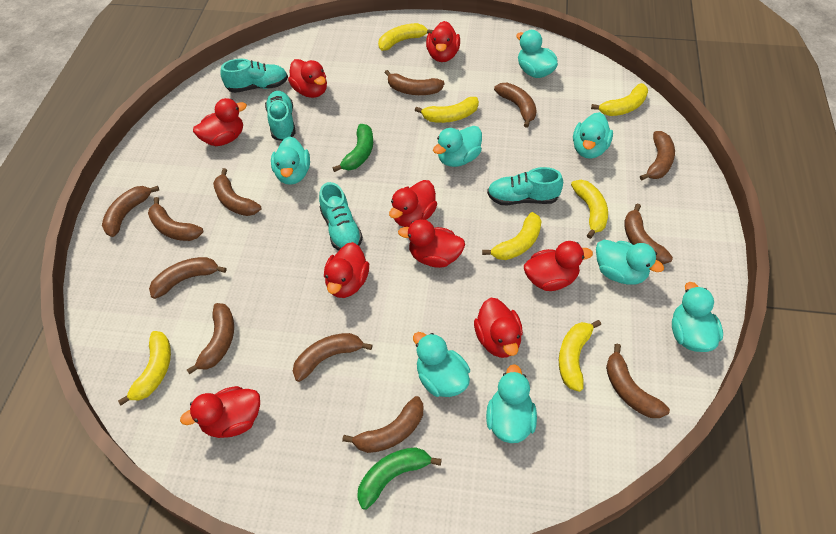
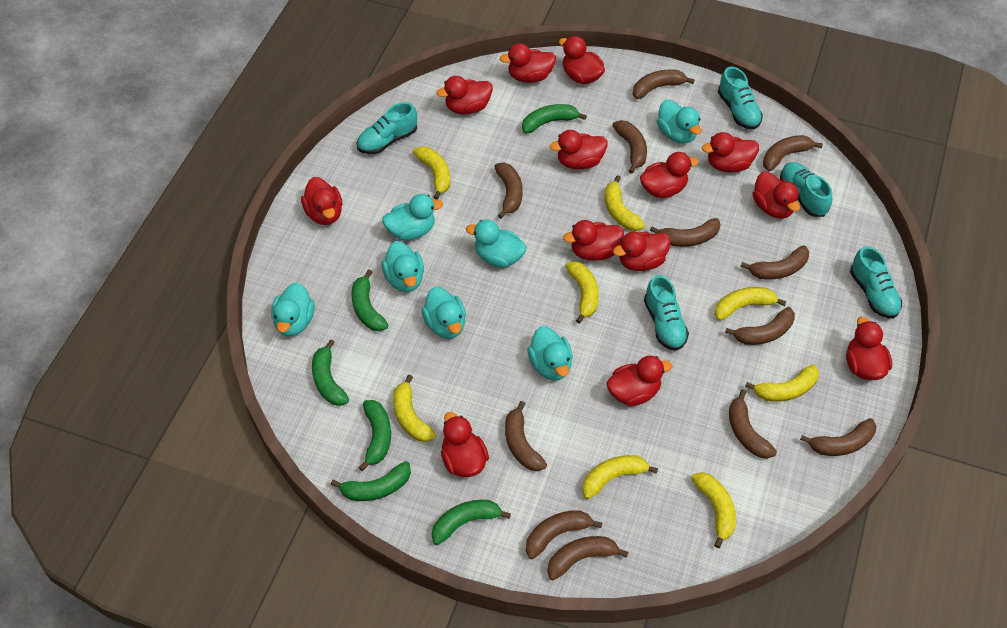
green banana: [333,124,373,172] [357,447,442,510] = 2 -> [312,339,349,406] [331,461,411,501] [351,270,388,331] [359,400,391,471] [432,500,511,545] [522,104,587,134] = 6
red duck: [180,386,260,438] [193,98,247,146] [288,59,327,98] [324,242,369,298] [389,180,437,227] [398,219,465,268] [426,21,460,62] [474,298,523,358] [524,241,593,291] = 9 -> [301,177,342,225] [436,76,493,114] [441,412,489,477] [500,43,556,83] [550,130,608,170] [559,36,605,84] [563,220,624,261] [607,356,672,406] [613,232,671,271] [640,152,699,198] [702,132,759,173] [753,172,800,219] [846,317,892,380] = 13
turquoise duck: [271,136,310,185] [413,332,470,397] [433,126,482,167] [486,364,537,443] [516,30,558,78] [573,112,613,159] [596,240,664,285] [672,282,723,352] = 8 -> [271,282,315,336] [382,194,443,241] [382,241,424,292] [421,287,466,339] [466,219,526,268] [527,326,573,380] [657,100,702,143] = 7
turquoise shoe: [220,59,288,93] [265,91,296,141] [319,182,363,251] [487,167,563,205] = 4 -> [357,102,417,154] [644,275,689,351] [718,67,763,130] [780,162,832,217] [850,246,902,319] = 5
yellow banana: [118,331,171,405] [378,23,433,51] [415,97,479,123] [482,212,542,260] [559,320,601,392] [571,180,608,239] [591,83,648,116] = 7 -> [393,375,436,442] [413,146,450,200] [565,261,599,324] [582,455,658,499] [605,175,645,231] [691,472,736,548] [715,287,786,321] [745,364,819,402] = 8

